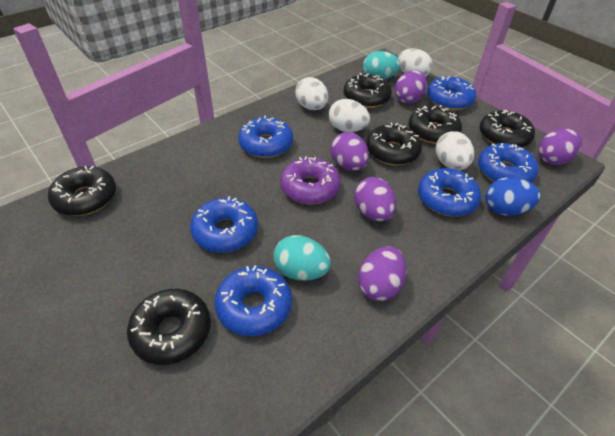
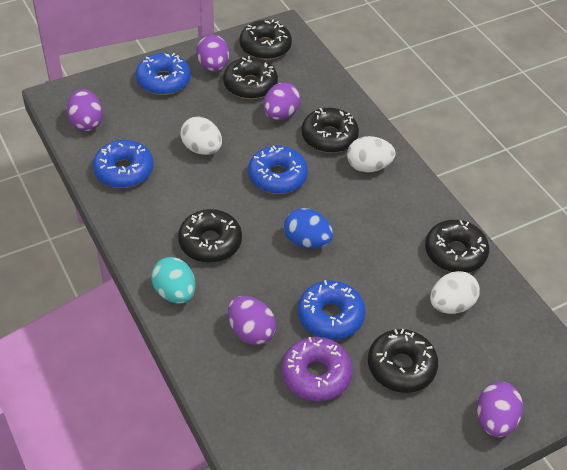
blue donut: [190,196,258,253] [215,266,292,336] [238,116,293,158] [418,168,481,217] [427,76,476,110] [478,143,539,183] = 6 -> [93,140,153,188] [136,53,191,95] [248,146,308,194] [298,280,365,340] = 4
turquoise egg: [274,235,331,281] [363,51,401,79] = 2 -> [151,257,196,304] = 1
white egg: [295,77,328,110] [329,99,370,132] [398,48,433,77] [435,131,474,170] = 4 -> [180,117,222,155] [347,136,396,172] [430,271,480,314] = 3

